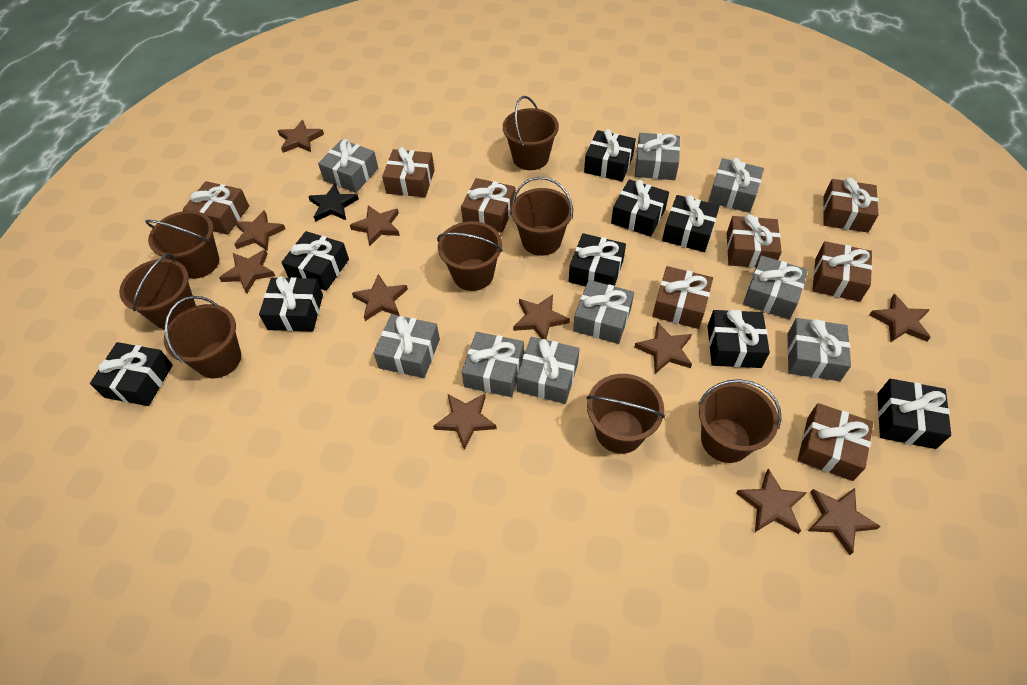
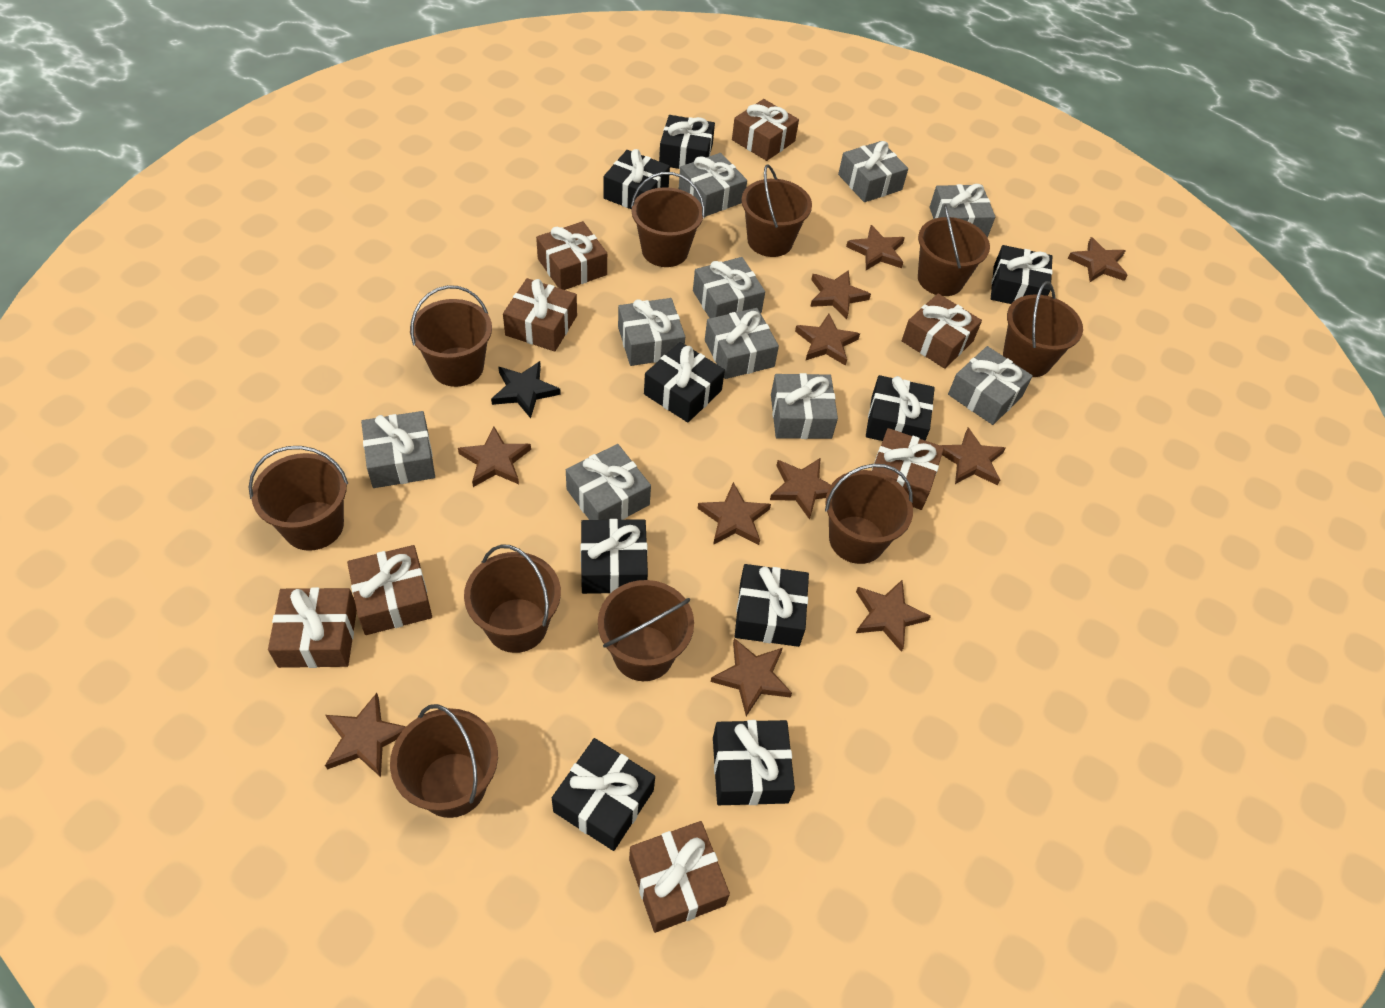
brown bucket: [119,254,196,330] [145,211,219,279] [164,296,241,378] [437,221,503,291] [503,96,559,170] [511,177,573,256] [586,374,665,454] [698,379,782,463] = 8 -> [248,446,348,551] [390,704,498,818] [410,285,492,387] [464,544,561,653] [598,580,694,681] [631,172,705,267] [741,165,812,257] [825,464,913,564] [918,204,990,296] [1003,281,1083,377] = 10
grey gift: [318,139,378,193] [373,314,440,378] [462,332,524,397] [517,337,580,404] [573,280,634,344] [635,133,680,180] [708,158,764,213] [743,255,808,319] [787,318,851,381] = 9 -> [361,411,435,488] [566,444,651,520] [618,298,685,366] [679,153,747,217] [693,257,765,318] [705,308,779,379] [771,373,838,439] [838,141,908,202] [929,184,995,238] [948,346,1033,425] = 10

